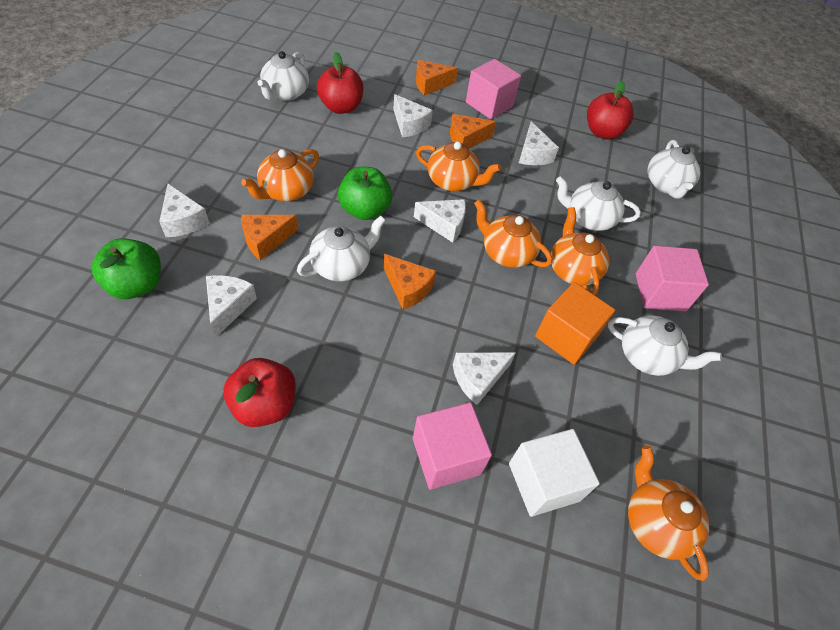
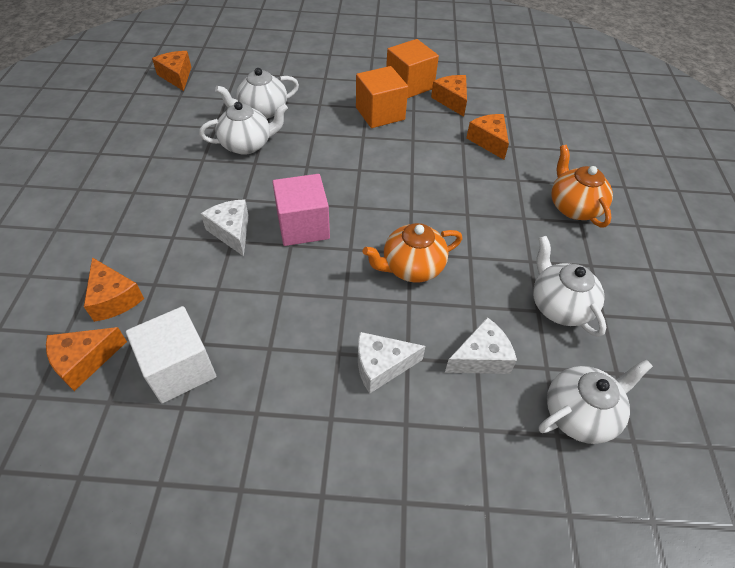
green apple: [92,238,161,299] [338,167,392,220] = 2 -> none = 0
orange cheese: [241,215,298,260] [384,254,436,310] [416,60,458,95] [450,114,496,149] = 4 -> [46,327,127,391] [84,257,144,322] [152,51,191,91] [431,75,467,117] [466,114,509,160] = 5
orange cube: [535,282,615,365] = 1 -> [356,66,408,128] [386,39,439,98] = 2
orange teapot: [241,149,319,201] [416,141,501,191] [474,199,552,268] [551,207,609,295] [628,446,709,581] = 5 -> [363,223,462,282] [551,145,613,227] = 2
pink cube: [413,402,492,490] [466,59,521,119] [636,246,709,311] = 3 -> [273,174,330,246] = 1
red apple: [223,358,296,427] [317,52,363,114] [587,81,634,139] = 3 -> none = 0
white cheese: [159,184,209,237] [206,275,257,337] [393,94,433,137] [414,199,466,243] [453,352,516,405] [519,121,559,165] = 6 -> [201,199,249,256] [358,332,426,394] [445,317,517,374] = 3
white teapot: [258,51,309,101] [297,216,386,281] [556,176,641,231] [608,316,722,376] [647,140,700,199] = 5 -> [199,102,288,155] [215,68,299,119] [533,236,606,337] [539,359,653,444] = 4

